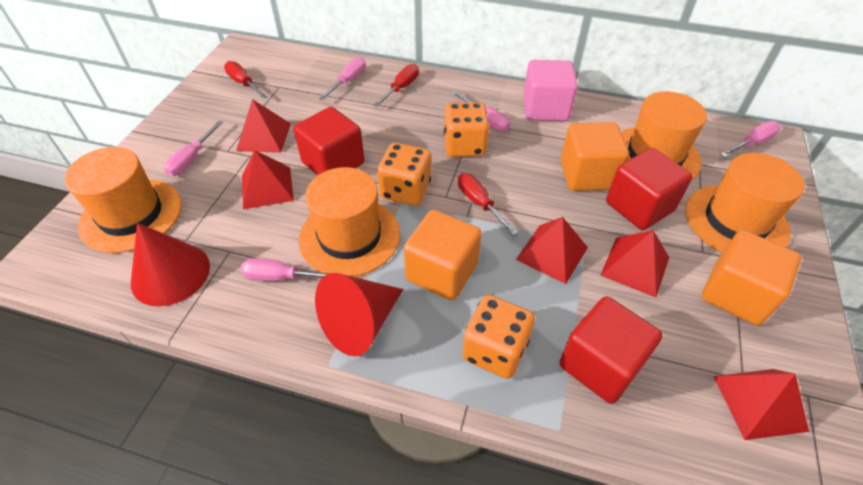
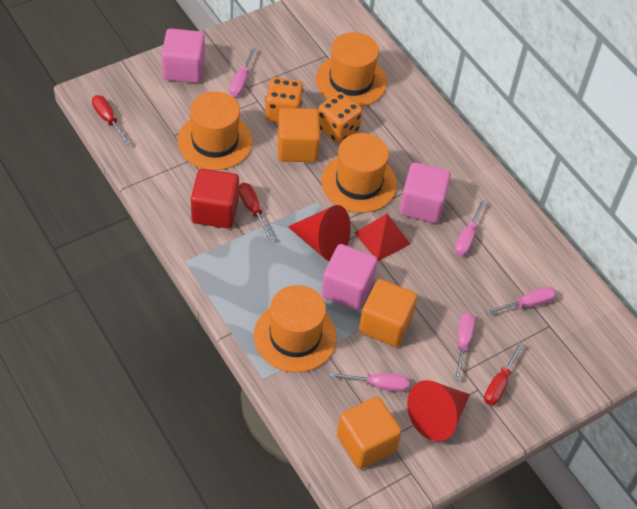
orange dice: [377,143,431,206] [444,102,489,157] [462,295,535,379] = 3 -> [265,77,303,122] [318,92,362,144] = 2
pink cube: [523,60,578,121] = 1 -> [162,28,205,83] [321,244,378,310] [399,163,451,223] = 3
red cube: [293,107,365,176] [559,296,663,404] [606,148,692,230] = 3 -> [191,169,239,229] = 1
red pyramid: [236,99,291,153] [242,150,294,209] [516,217,588,284] [601,230,669,297] [713,369,809,440] = 5 -> [355,214,410,261] = 1

